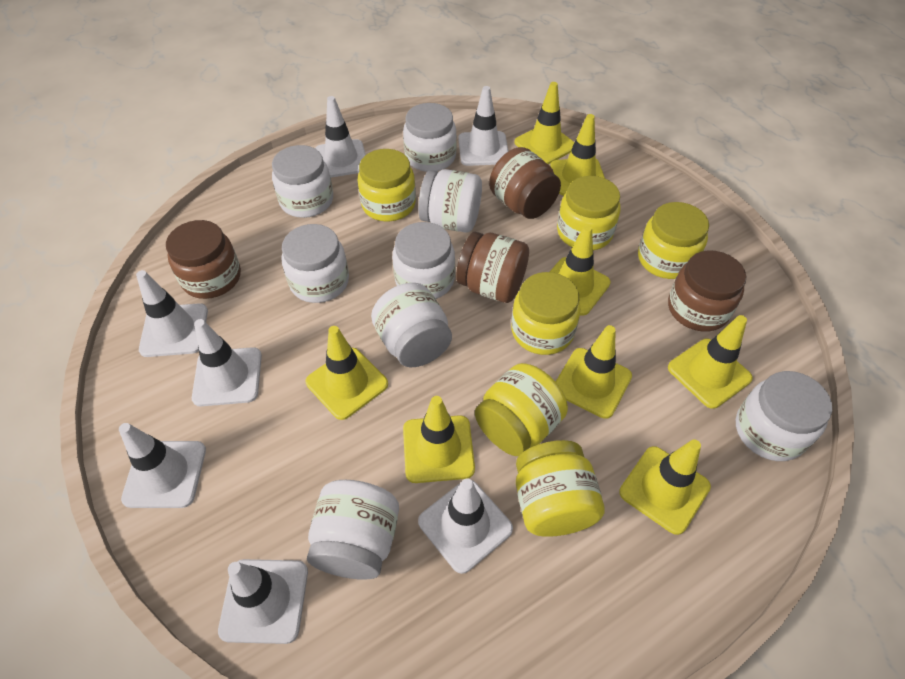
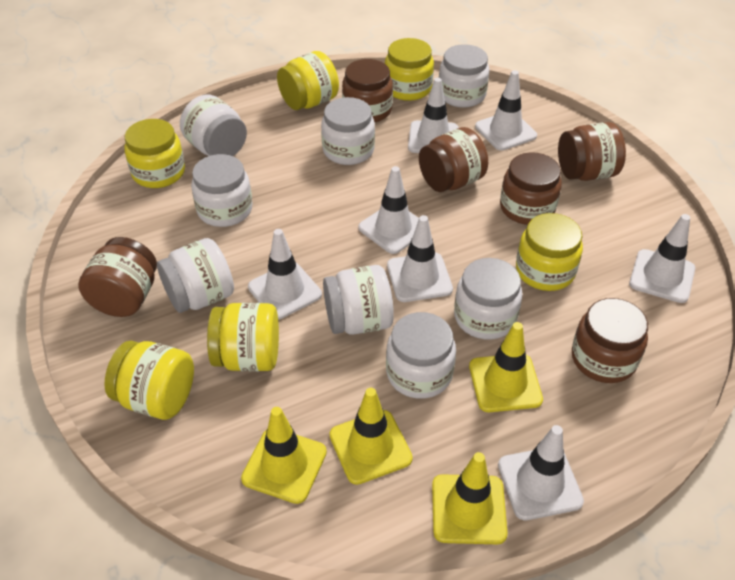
brown jar: [166,220,241,299] [456,232,529,303] [489,147,561,219] [668,250,746,332] = 4 -> [78,237,157,317] [342,59,393,122] [419,127,488,192] [500,152,562,225] [558,122,626,181] [572,298,648,383] = 6
yellow traffic cone: [306,326,388,420] [403,396,475,483] [514,82,574,164] [550,114,605,196] [550,225,611,316] [556,325,632,419] [619,439,711,535] [668,315,753,409] = 8 -> [241,407,327,504] [329,388,413,485] [432,452,508,544] [469,322,543,412] = 4

